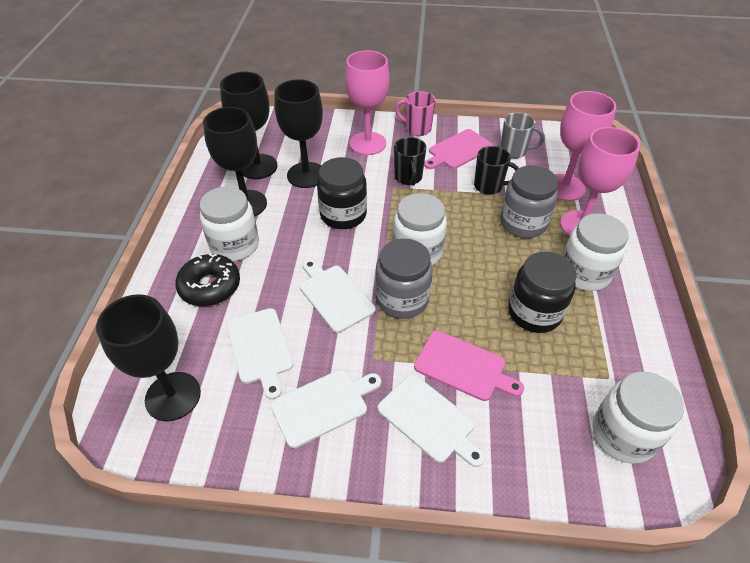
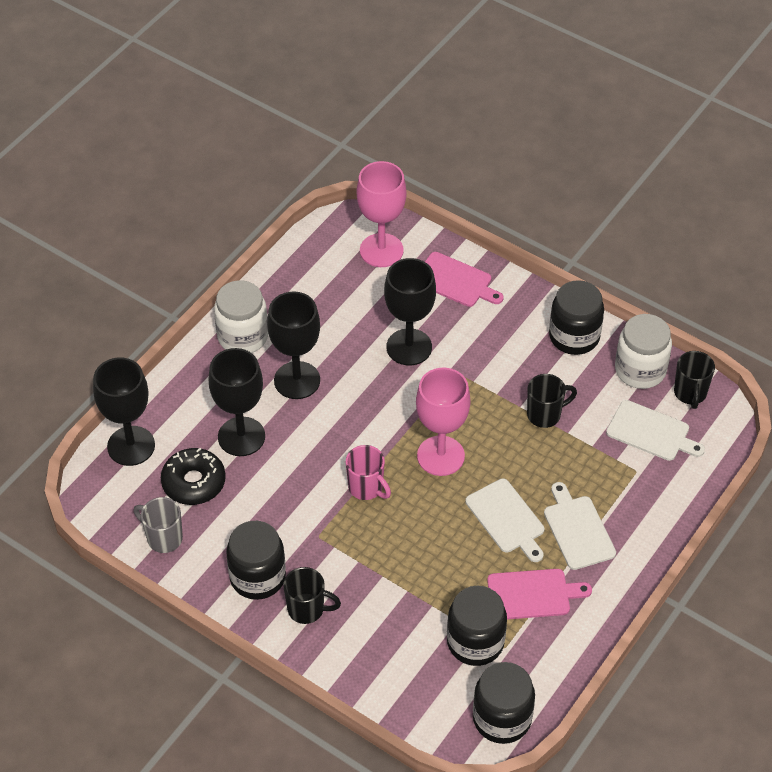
black jar: [317,157,367,229] [508,251,577,333] = 2 -> [226,521,286,600] [447,586,507,666] [473,662,535,744] [549,280,604,355] = 4
black mug: [394,137,426,186] [474,146,519,195] = 2 -> [283,567,341,624] [527,374,577,428] [674,351,715,409] = 3
grey jar: [375,239,433,319] [500,165,558,238] = 2 -> none = 0
pink goblet: [345,50,389,155] [555,91,616,201] [560,127,640,236] = 3 -> [357,161,406,267] [416,368,470,476] = 2
white cutting board: [226,308,293,400] [271,369,381,448] [300,259,376,333] [378,374,485,467] = 4 -> [466,479,544,562] [544,482,616,570] [606,400,705,461] = 3
white jar: [200,186,259,261] [393,193,447,266] [562,213,629,291] [592,371,684,464] = 4 -> [214,280,268,353] [615,314,672,389] = 2

